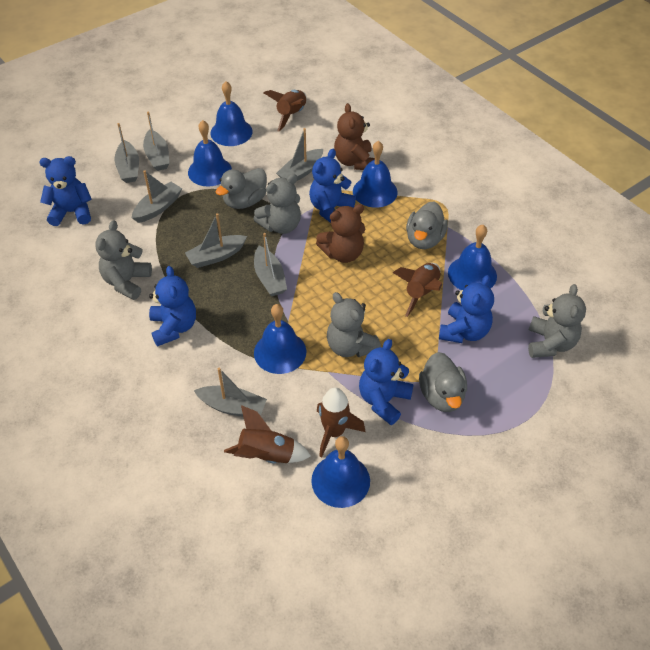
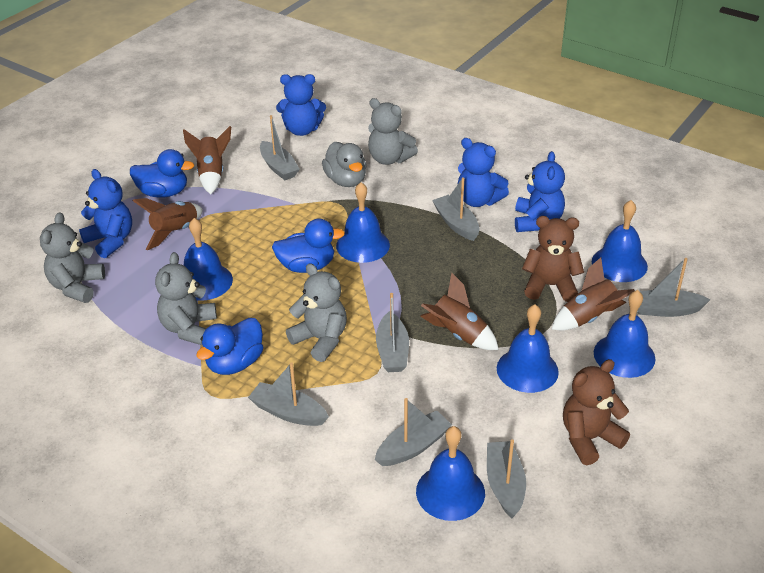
blue duck: none = 0 -> [130,149,194,198] [196,318,263,375] [272,219,345,273] = 3
blue teddy bear: [39,156,92,226] [149,266,196,347] [309,149,356,223] [359,339,414,425] [439,275,494,343] = 5 -> [79,169,132,258] [276,74,326,136] [458,138,509,207] [515,151,565,232] = 4
grey duck: [216,168,267,209] [406,201,448,249] [419,352,467,412] = 3 -> [322,142,366,187] = 1

